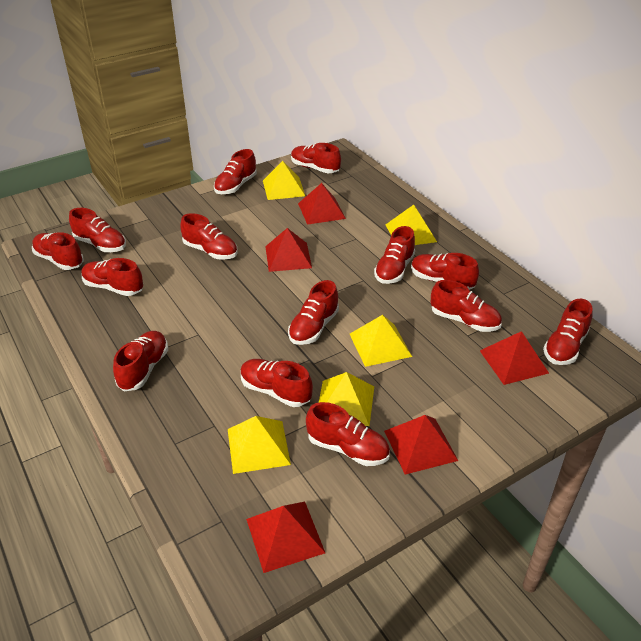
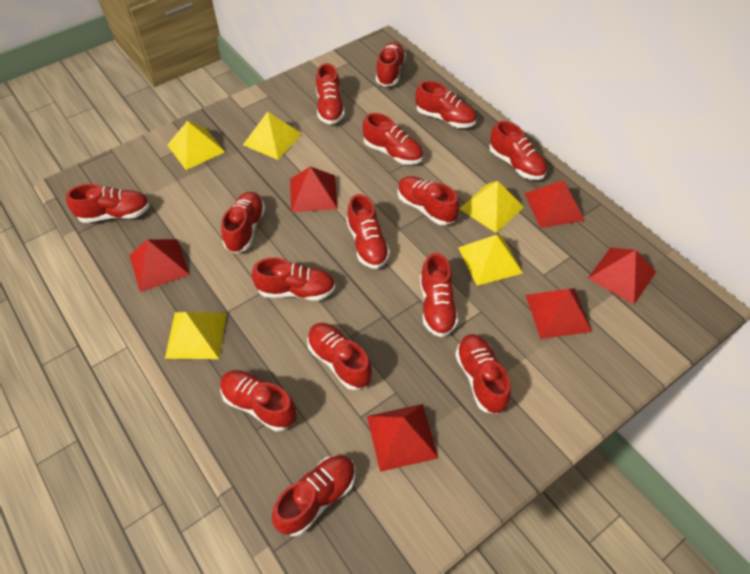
red pyramid: [246,502,325,573] [265,228,312,272] [298,183,346,225] [384,415,458,475] [480,331,549,385] = 5 -> [129,239,190,292] [290,167,338,212] [367,404,438,472] [525,180,585,228] [526,288,592,339] [588,247,656,305] = 6
red shoe: [32,232,84,270] [69,208,126,252] [82,258,143,296] [113,331,168,391] [180,213,237,260] [214,149,257,194] [241,359,313,407] [288,280,339,345] [291,143,341,173] [306,402,390,466] [374,226,415,284] [411,253,479,290] [431,280,502,332] [543,299,593,365] = 14 -> [66,184,150,223] [220,370,297,431] [221,192,265,253] [252,257,335,301] [272,455,355,536] [307,323,372,390] [316,63,345,125] [347,194,390,269] [362,113,423,165] [376,42,406,87] [397,176,459,225] [415,81,476,128] [420,253,459,337] [455,334,511,414] [489,121,547,180] = 15

